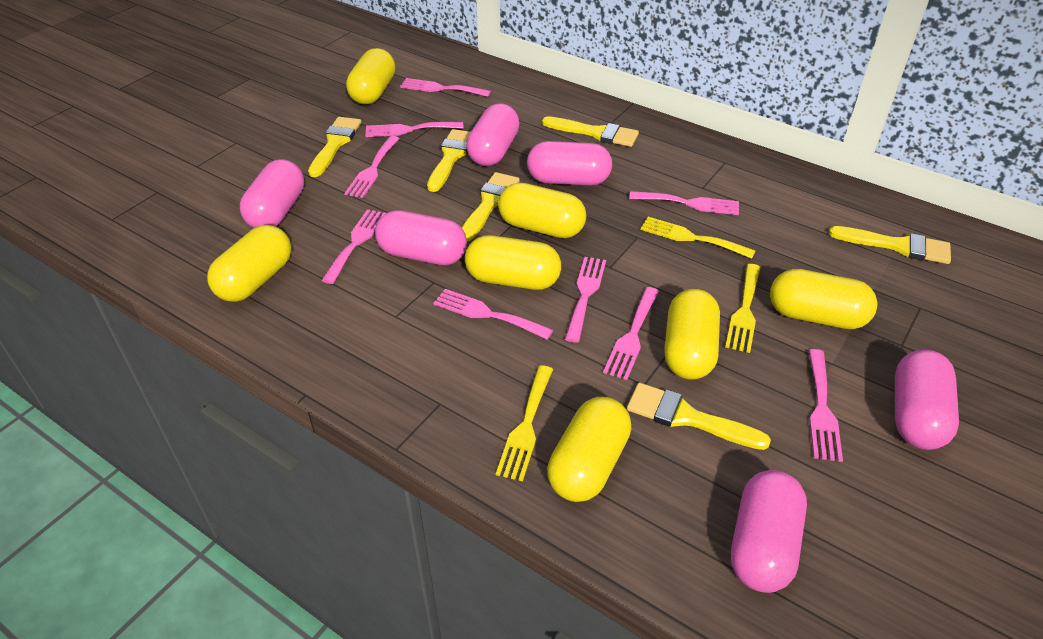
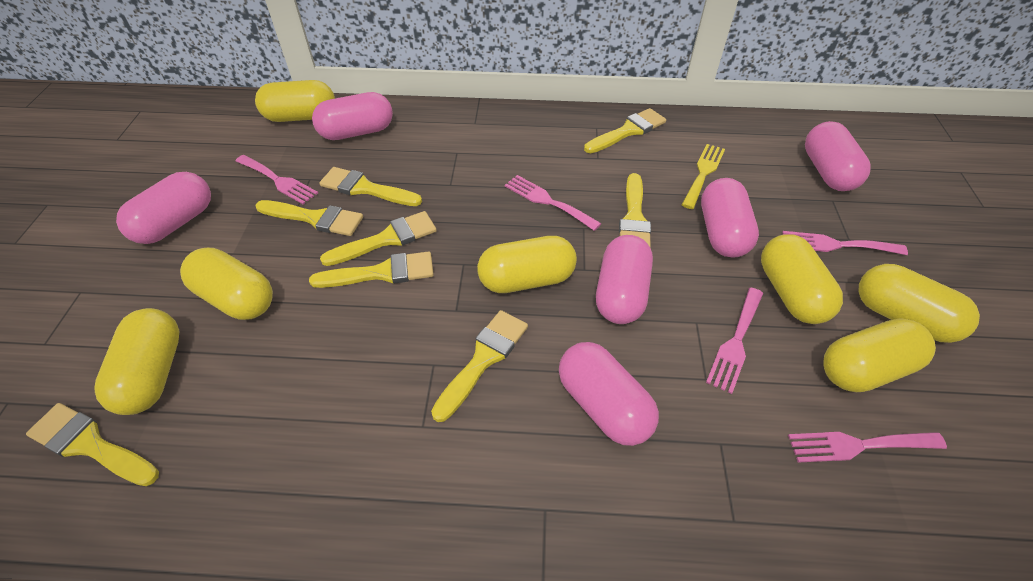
pink fork: [321,209,386,284] [344,136,400,198] [365,122,463,137] [400,78,491,97] [433,289,553,340] [565,257,606,343] [603,287,659,380] [629,191,739,215] [808,349,843,462] = 9 -> [236,155,318,204] [505,175,601,231] [706,288,763,394] [782,231,908,255] [788,432,947,463] = 5
yellow brush: [308,117,361,177] [427,129,470,192] [462,172,520,241] [542,116,639,147] [627,383,771,450] [829,226,951,264] = 6 -> [26,403,159,486] [255,200,363,236] [309,251,434,288] [319,167,422,206] [320,211,437,266] [431,310,528,422] [584,108,666,153] [619,173,651,248] = 8
yellow fork: [496,365,553,481] [640,217,756,259] [725,264,761,353] = 3 -> [682,144,725,209] = 1

